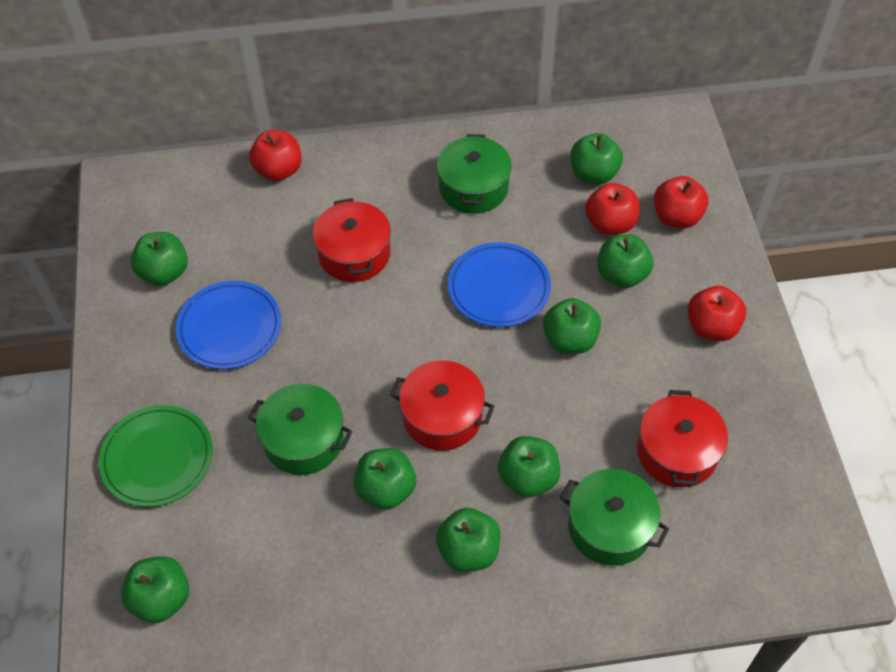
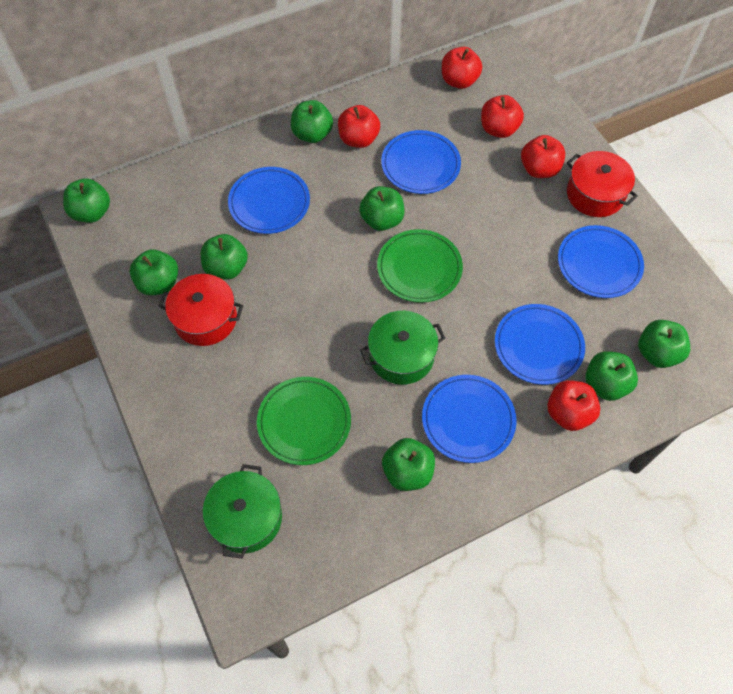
blue plate: [176,281,281,369] [448,242,551,327] = 2 -> [228,167,310,234] [381,130,461,194] [422,375,516,463] [495,304,585,385] [558,225,644,298] = 5
green plate: [99,405,213,507] = 1 -> [257,377,351,465] [377,229,463,303] = 2
green pot: [248,383,352,475] [437,134,512,214] [560,469,669,566] = 3 -> [203,464,282,559] [360,311,445,385] = 2
red apple: [249,130,302,181] [585,183,639,235] [654,176,709,228] [688,286,747,341] = 4 -> [338,105,380,148] [442,47,482,89] [481,95,524,138] [521,135,565,178] [547,380,600,431] = 5
red pot: [313,198,391,282] [390,360,494,451] [637,390,728,488] = 3 -> [158,274,243,346] [567,151,638,217] = 2

